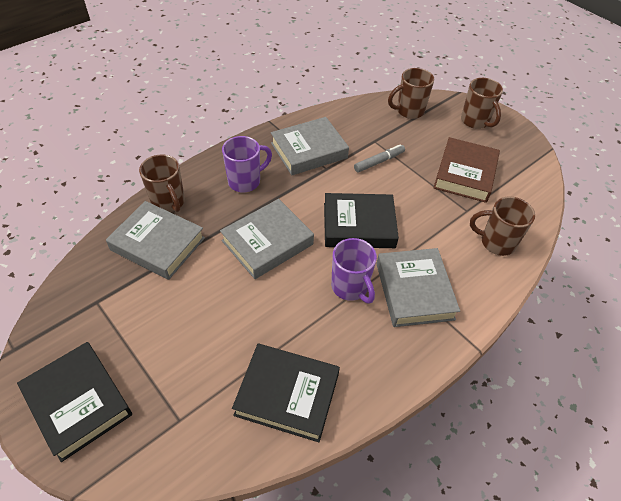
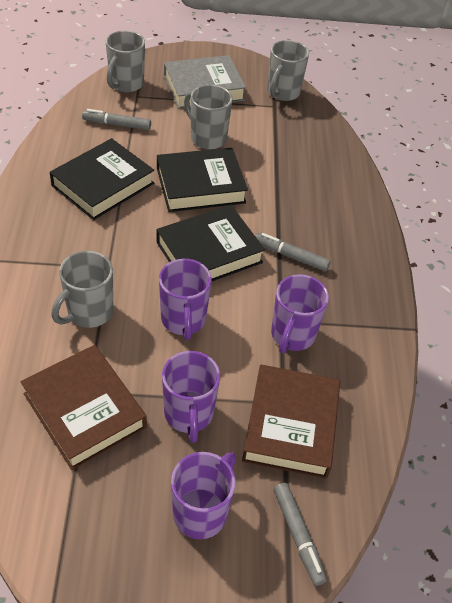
brown book: [434,137,500,203] = 1 -> [21,345,147,470] [242,364,340,479] = 2
brown mug: [139,155,185,212] [388,68,434,119] [461,78,503,129] [470,196,535,256] = 4 -> none = 0
grey book: [106,201,205,280] [220,199,314,279] [271,117,349,175] [376,248,460,327] = 4 -> [164,55,246,109] = 1
grey marker: [354,144,405,173] = 1 -> [82,109,151,130] [256,233,331,271] [274,483,327,586] = 3
grey mug: none = 0 -> [51,251,113,328] [106,31,145,92] [184,85,232,149] [267,40,309,101] = 4
purple mug: [222,136,272,192] [331,238,377,303] = 2 -> [159,259,212,340] [162,351,220,443] [171,452,236,539] [271,274,329,354] = 4

